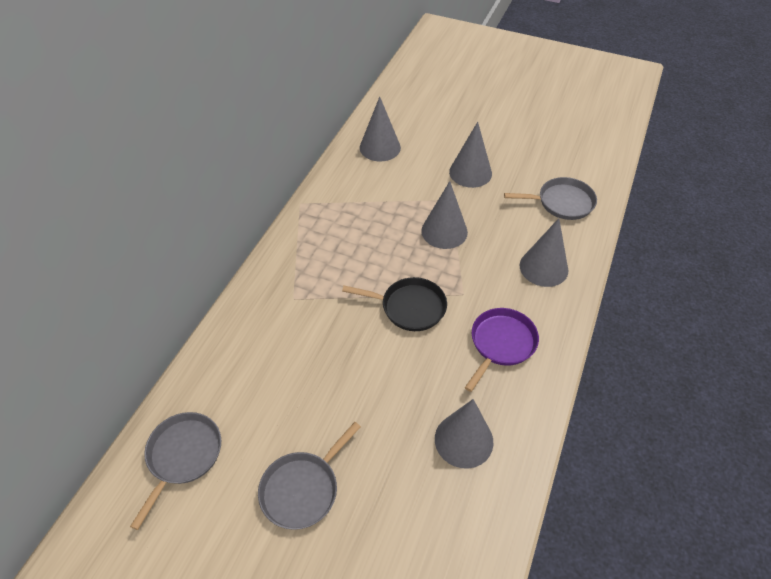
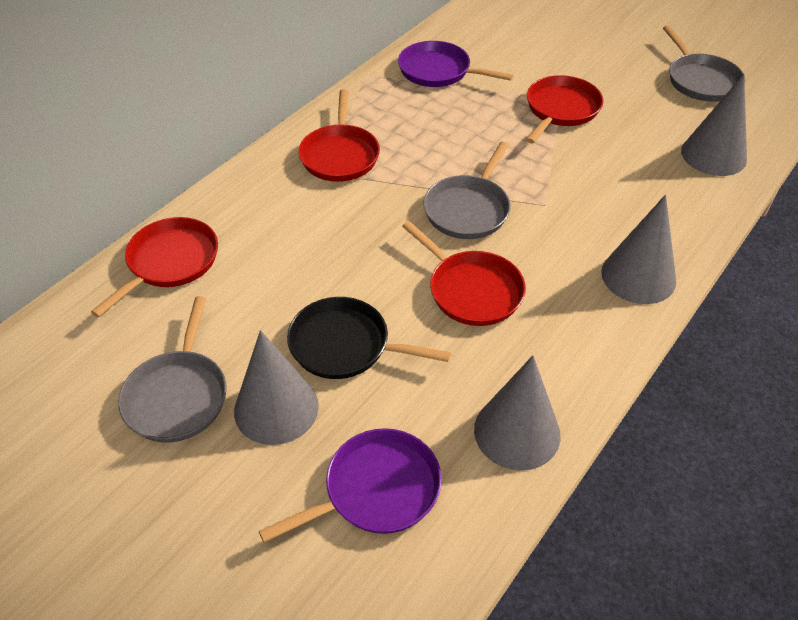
grey cone: [360,97,401,161] [421,181,468,249] [435,399,494,469] [449,122,492,188] [520,218,568,287] = 5 -> [234,330,319,445] [474,355,560,471] [601,195,676,304] [681,74,747,176] = 4
purple pan: [465,308,539,392] = 1 -> [259,428,442,543] [398,41,514,87] = 2
red pan: none = 0 -> [91,217,218,317] [298,89,380,182] [402,221,526,326] [526,75,604,144] = 4

